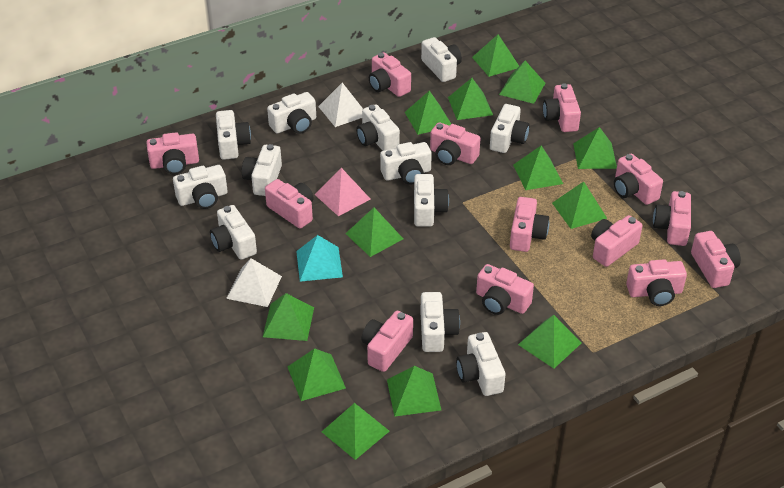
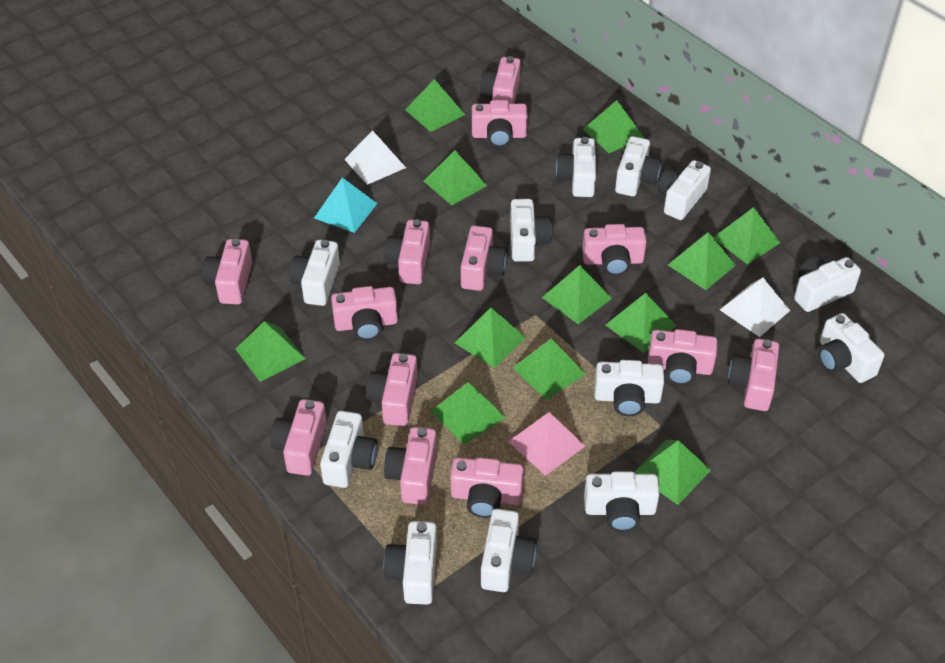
green pyramid: [263,293,314,341] [288,348,346,401] [322,403,390,460] [345,208,403,257] [387,366,441,417] [405,91,451,135] [448,78,493,120] [472,35,519,77] [499,61,545,104] [513,145,563,190] [518,315,581,369] [552,182,607,229] [573,127,617,169] = 13 -> [236,321,306,382] [405,79,465,132] [424,150,487,205] [431,382,506,445] [455,308,526,368] [513,338,586,400] [542,265,612,324] [583,100,644,153] [606,293,676,353] [634,440,711,505] [668,232,736,290] [713,207,780,265] = 12

